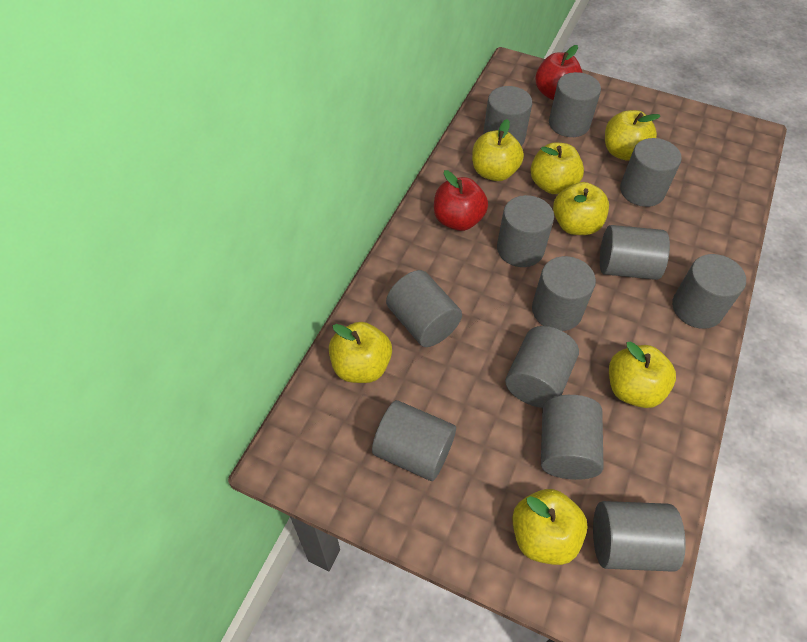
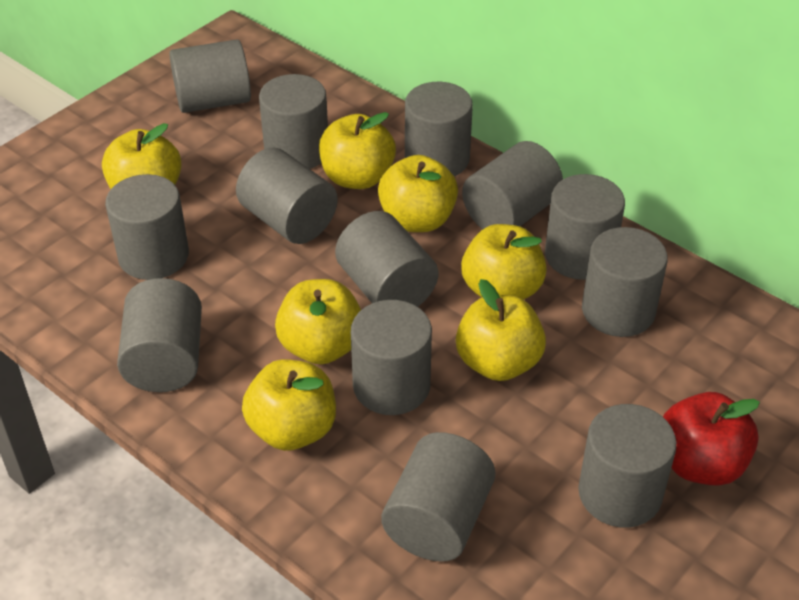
grey cylinder: [372,400,456,481] [386,270,462,347] [483,86,532,146] [497,195,554,267] [505,326,579,408] [532,256,596,331] [541,395,604,480] [549,72,601,137] [593,501,686,572] [600,225,670,280] [620,138,682,207] [672,254,746,329] = 12 -> [105,174,189,280] [117,278,202,392] [169,39,251,113] [236,147,338,244] [259,74,328,169] [335,211,439,307] [351,300,432,415] [382,432,495,562] [405,82,473,176] [462,141,563,230] [545,174,625,280] [578,404,677,528] [582,227,668,337] = 13
red apple: [434,170,488,231] [535,45,583,100] = 2 -> [663,392,760,486] = 1

